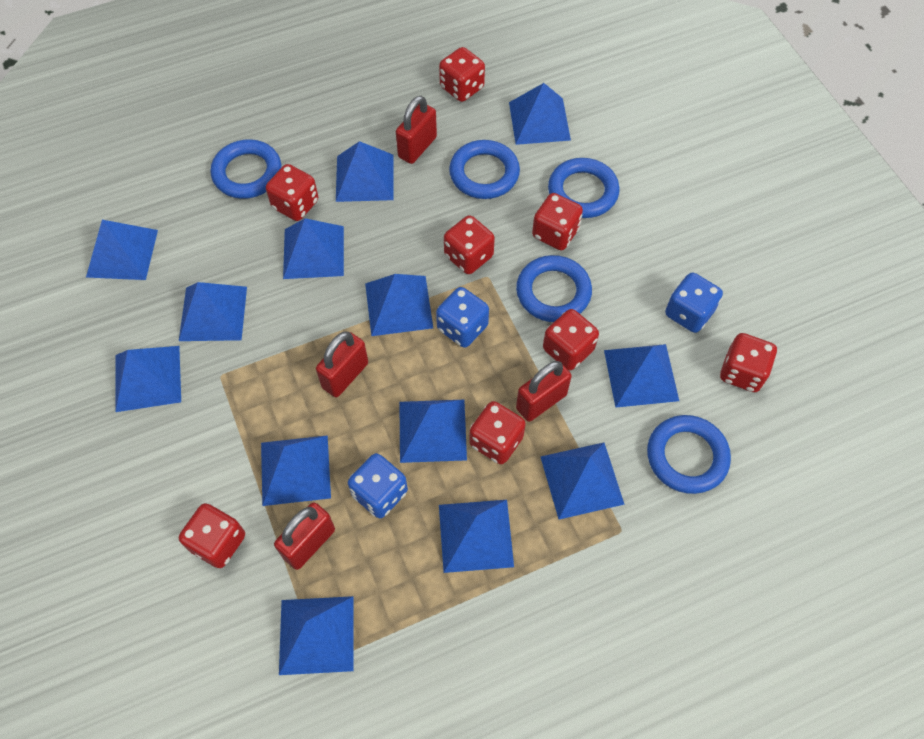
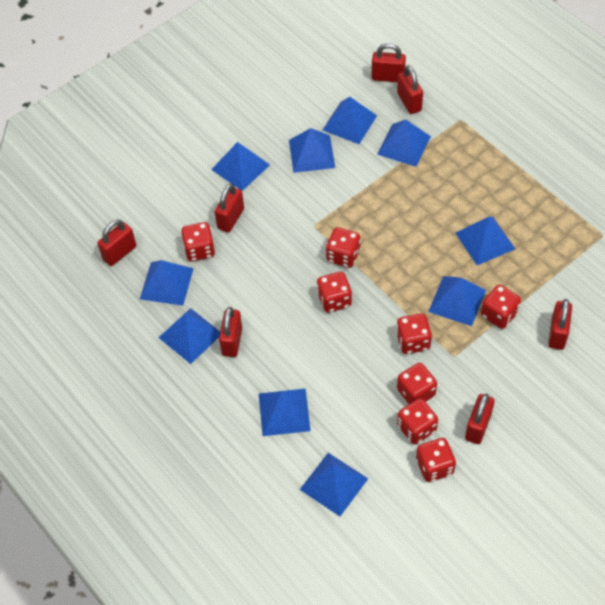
blue dice: [348,453,408,518] [436,287,489,348] [665,273,723,333] = 3 -> none = 0
blue pyramid: [86,220,158,280] [115,346,181,412] [179,282,247,341] [261,435,331,506] [279,596,354,675] [283,218,344,279] [336,141,394,202] [365,274,433,336] [399,400,467,463] [439,500,514,573] [509,83,571,145] [540,443,625,519] [604,344,679,408] = 13 -> [140,260,194,306] [158,308,220,364] [211,142,270,191] [259,388,311,436] [289,128,335,173] [300,453,368,516] [323,97,377,144] [377,119,431,167] [428,276,486,326] [455,216,515,265] = 10
blue ring: [211,139,281,199] [449,140,520,199] [516,255,592,322] [548,158,620,218] [647,415,731,494] = 5 -> none = 0
red padlock: [274,502,335,570] [316,332,368,397] [396,96,437,164] [516,361,572,422] = 4 -> [98,219,136,266] [215,183,244,233] [219,307,242,357] [371,43,406,82] [397,65,423,114] [465,394,495,444] [548,299,572,350] = 7

